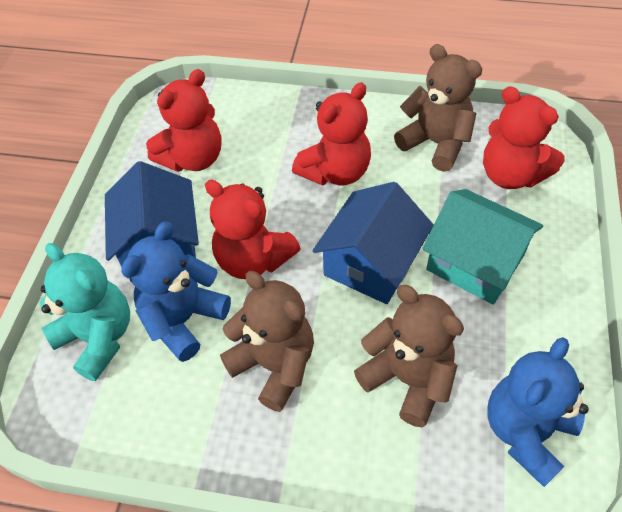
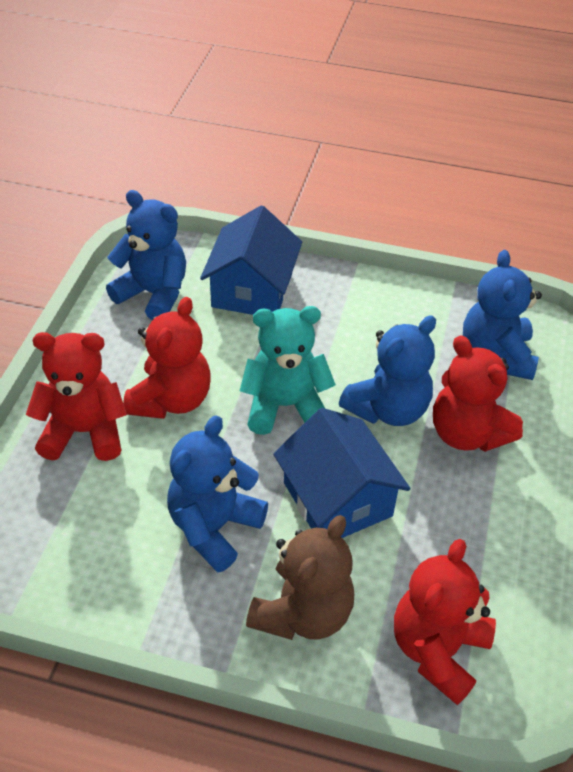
blue teddy bear: [121,221,231,362] [487,337,589,487] = 2 -> [106,190,186,320] [167,415,268,573] [339,315,436,426] [463,250,542,380] = 4
brown teddy bear: [220,271,314,412] [354,285,464,427] [394,44,482,172] = 3 -> [246,515,354,640] = 1
turquoise house: [422,189,543,305] = 1 -> none = 0

